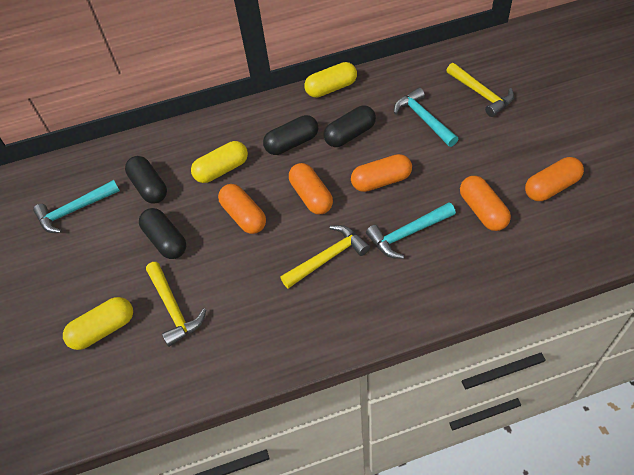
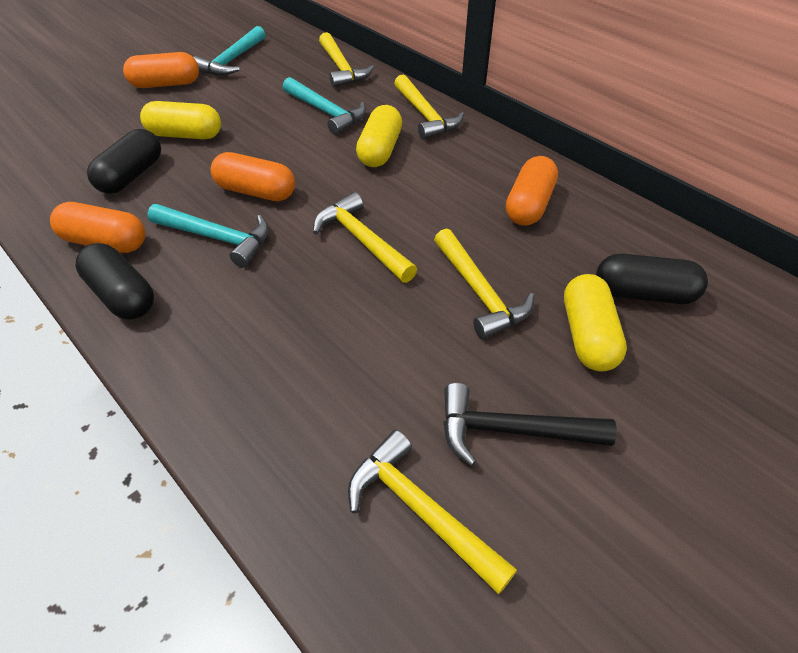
black capsule: [125,156,167,204] [139,208,186,259] [263,115,318,155] [323,105,376,147] = 4 -> [75,243,154,320] [87,129,161,194] [596,254,708,304] = 3
black hammer: none = 0 -> [443,383,617,466] = 1
orange capsule: [218,184,266,234] [289,163,333,214] [351,154,412,192] [460,176,511,231] [525,157,584,201] = 5 -> [50,202,145,253] [123,52,199,88] [211,152,295,201] [506,156,558,226] = 4
yellow hammer: [146,262,206,347] [280,225,370,288] [446,63,514,117] = 3 -> [313,192,417,283] [319,32,374,88] [348,430,517,594] [394,75,464,140] [434,228,534,339] = 5

